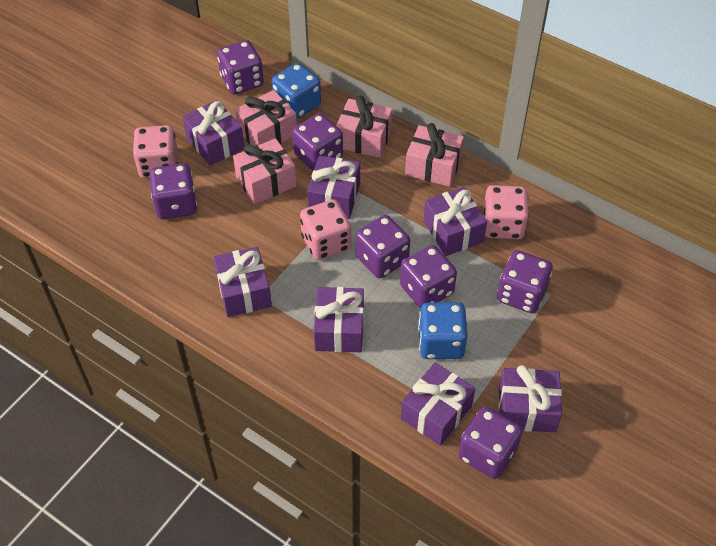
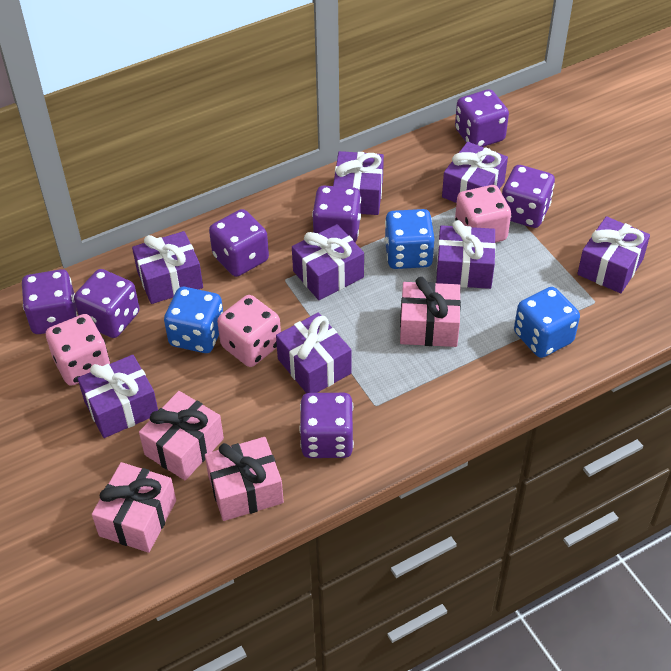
blue dice: [272,63,321,119] [418,302,468,359] = 2 -> [164,287,223,353] [385,209,435,269] [514,287,580,358] = 3
purple gift: [182,100,244,166] [213,247,272,317] [307,155,360,219] [314,287,364,352] [401,362,475,446] [424,187,487,256] [498,365,562,433] = 7 -> [78,355,158,438] [132,231,203,304] [276,313,351,393] [292,224,364,300] [333,151,384,215] [436,220,496,289] [442,142,508,203] [577,216,650,293] = 8

